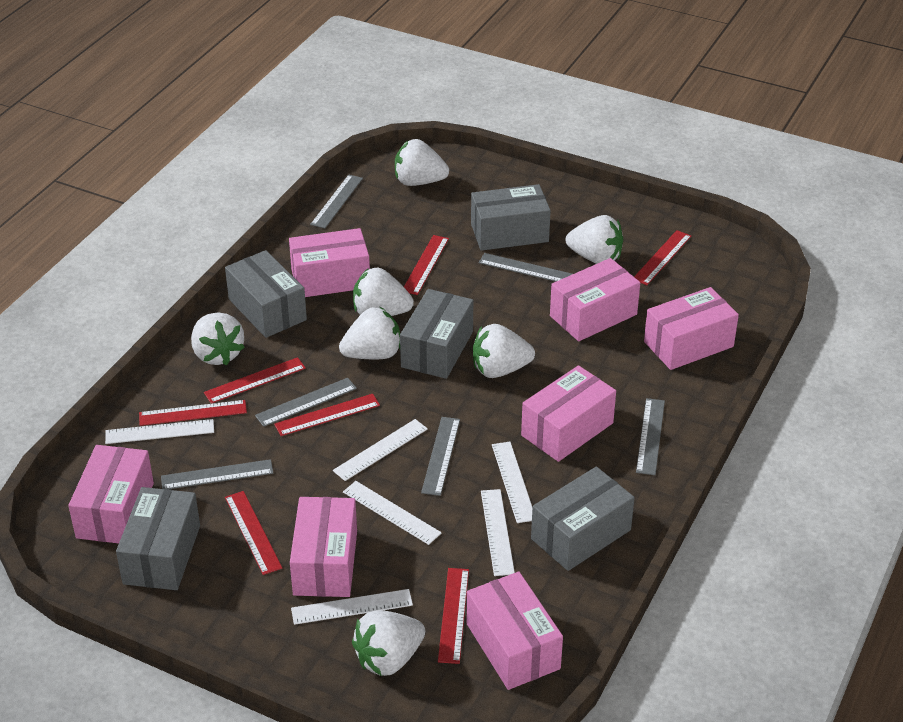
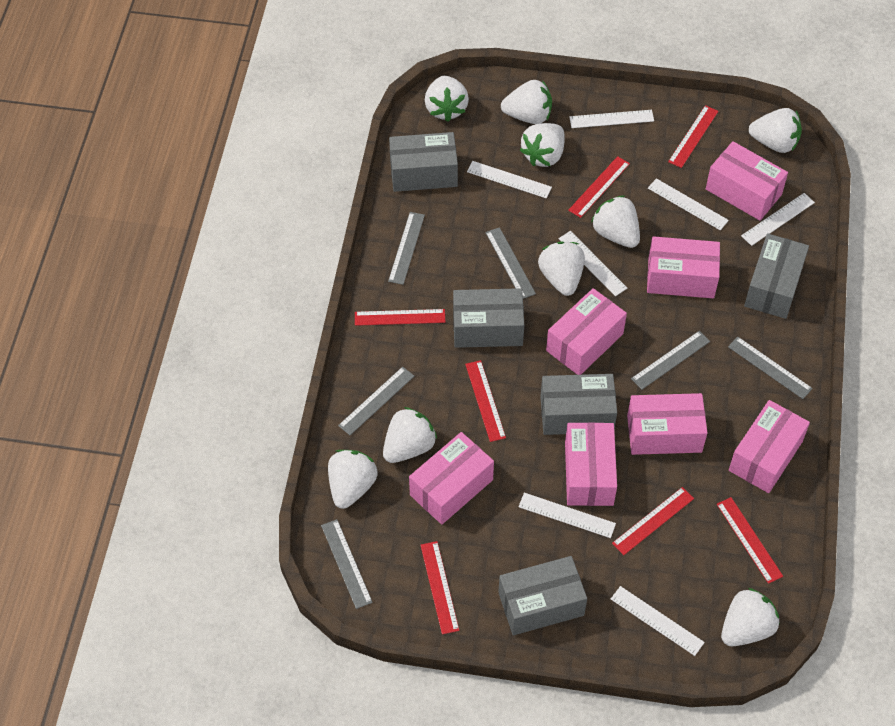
white ruler: [105,419,214,444] [291,589,413,625] [333,419,428,481] [343,481,442,545] [481,489,515,576] [492,442,532,523] = 6 -> [467,161,552,198] [519,493,616,538] [559,231,627,296] [569,110,654,128] [611,586,705,656] [648,178,729,230] [741,193,815,246] = 7
white strawberry: [191,312,245,365] [339,307,400,359] [352,610,425,676] [353,268,414,316] [395,139,449,186] [473,324,535,378] [566,215,623,264] = 7 -> [328,450,378,509] [383,407,437,463] [425,76,469,122] [501,80,552,124] [520,123,565,167] [538,241,585,296] [591,196,640,248] [721,588,780,646] [749,108,802,153] = 9

